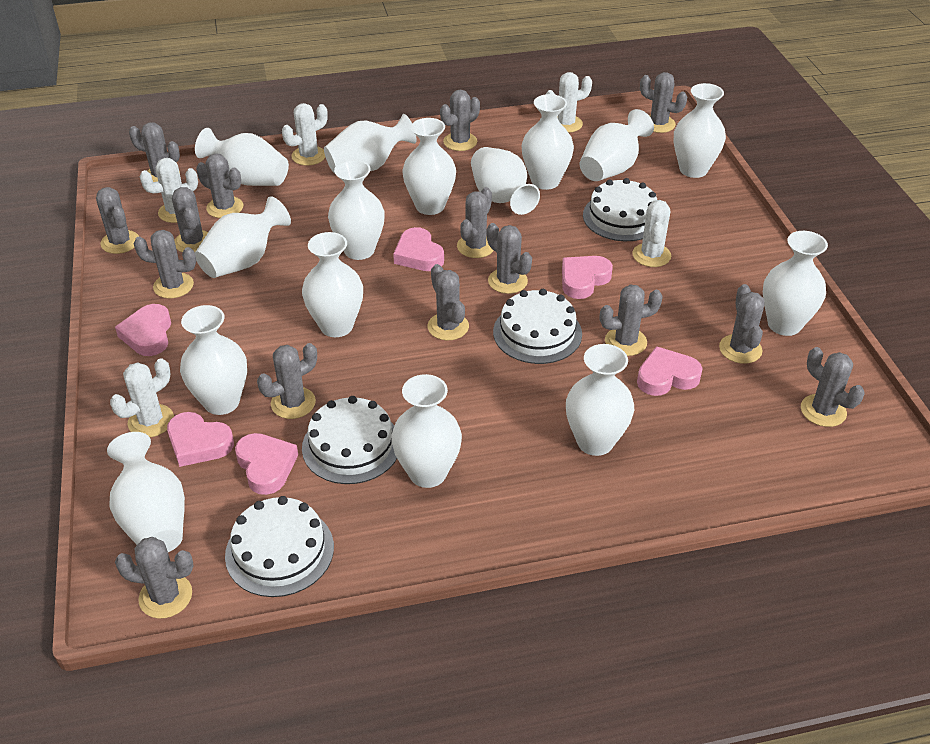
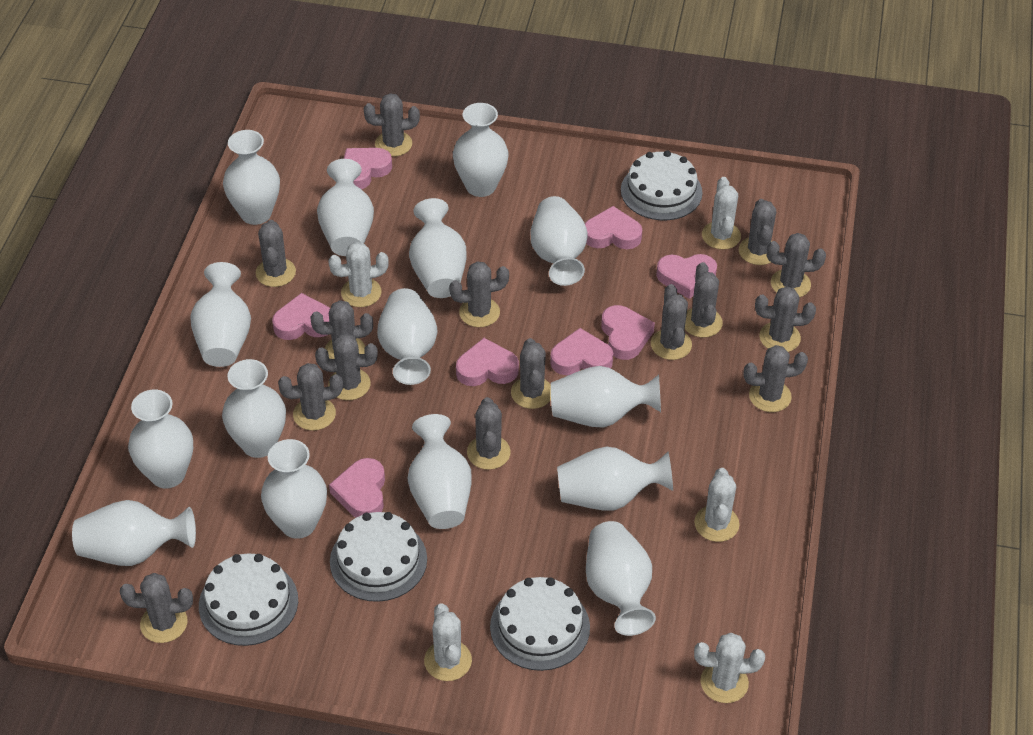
pink heart: [115,304,171,356] [167,412,234,467] [235,433,298,495] [393,227,444,271] [562,256,613,299] [637,346,703,396] = 6 -> [272,293,330,340] [329,458,385,517] [344,148,392,189] [456,338,519,386] [550,328,613,375] [585,206,642,249] [601,305,655,360] [656,254,717,299] = 8

